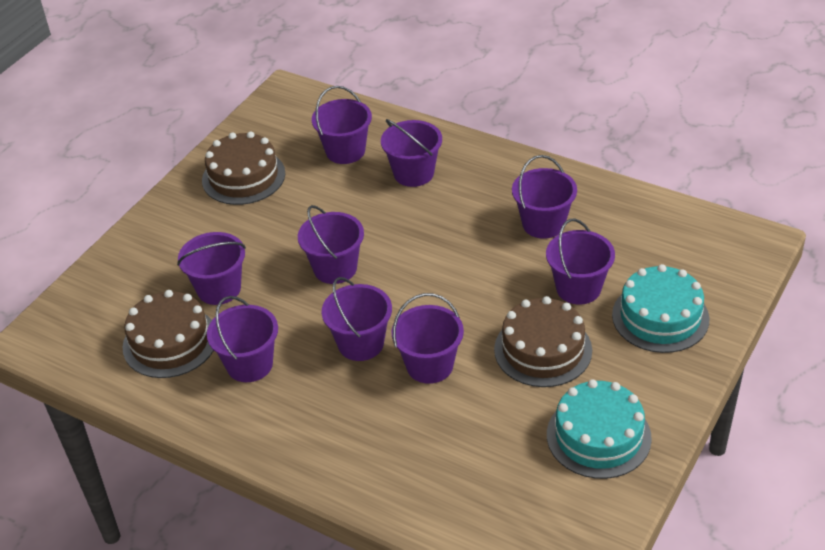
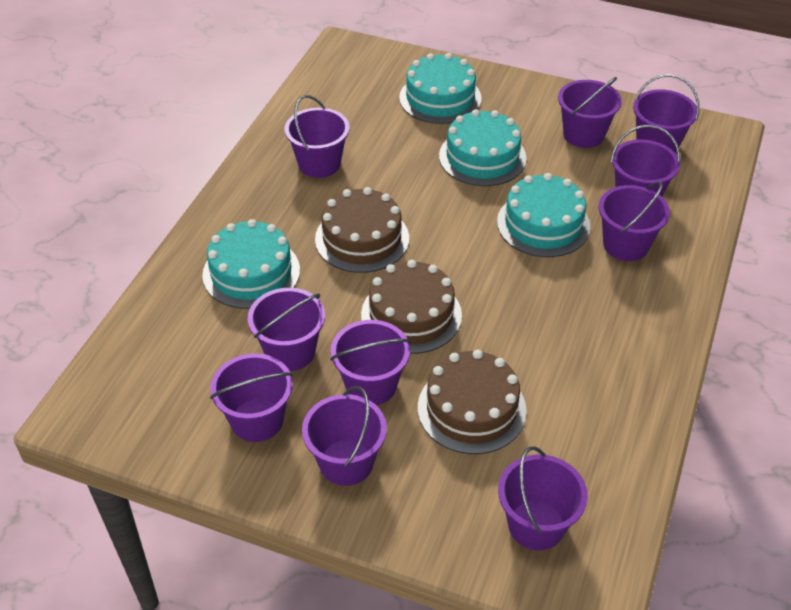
purple bucket: [177,232,246,305] [207,296,278,382] [298,205,364,284] [312,86,372,164] [322,277,392,361] [381,119,442,187] [392,293,464,384] [512,155,577,239] [546,219,615,305] = 9 -> [210,353,293,442] [248,288,325,371] [285,95,350,178] [302,386,387,486] [330,320,411,405] [498,446,588,550] [558,77,622,148] [599,181,670,261] [611,125,681,196] [633,74,699,153] = 10
turquoise cake: [547,379,652,479] [612,264,710,353] = 2 -> [202,219,300,309] [399,53,482,124] [439,109,527,186] [497,173,591,257] = 4

